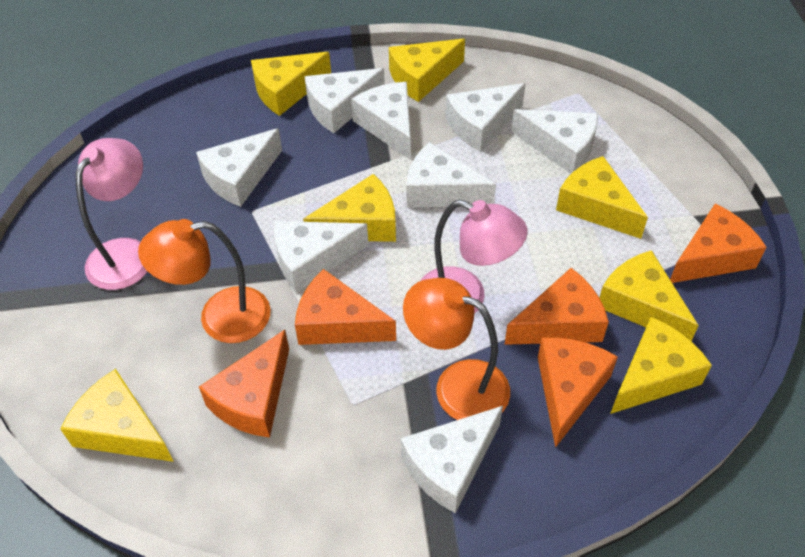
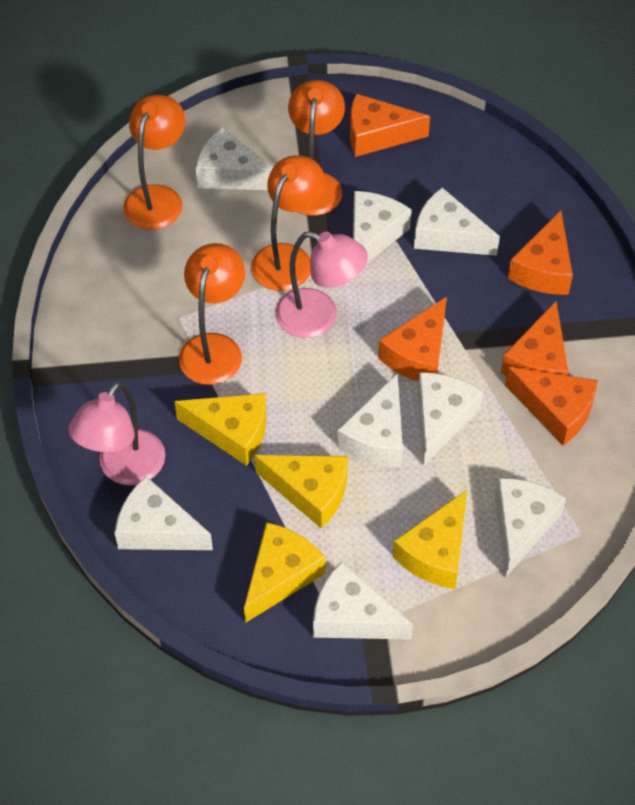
orange lamp: [138,219,271,343] [403,278,510,420] = 2 -> [123,95,185,230] [179,243,245,385] [251,155,325,291] [288,80,345,216] = 4
yellow cheese: [60,369,174,462] [251,52,331,116] [303,174,396,242] [389,39,465,102] [556,156,648,239] [599,250,699,341] [610,317,712,414] = 7 -> [174,393,266,466] [244,522,326,623] [255,455,348,529] [393,490,467,589] = 4

